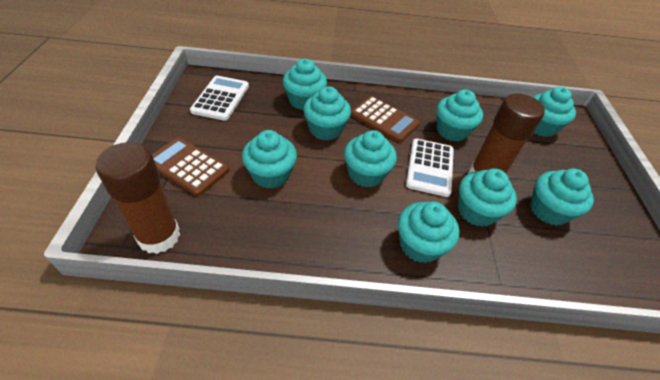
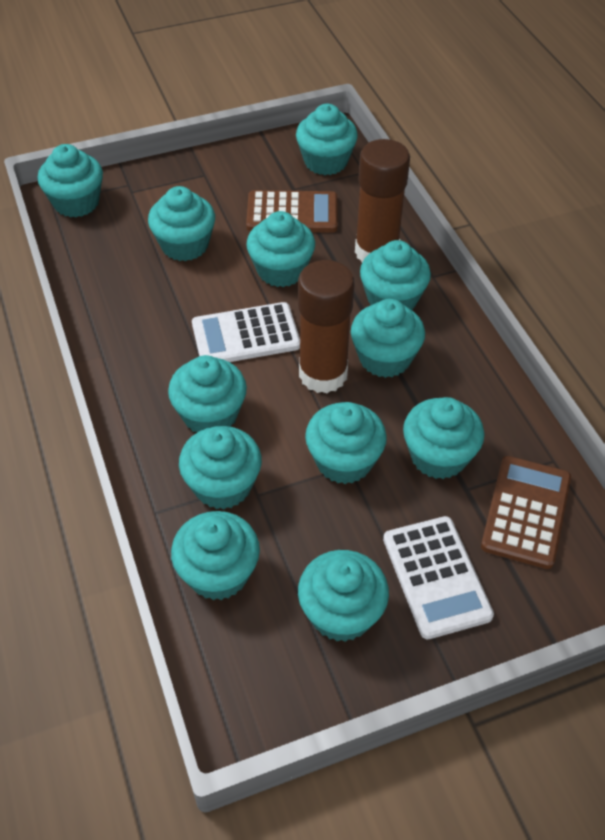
turquoise cupcake: [242,130,297,189] [283,59,327,110] [303,86,351,140] [344,130,397,187] [398,202,460,263] [437,90,483,142] [458,169,517,227] [530,169,594,226] [533,87,576,137] = 9 -> [37,144,103,217] [148,186,215,261] [168,355,247,433] [171,511,260,600] [179,426,262,509] [246,211,315,287] [296,104,358,175] [298,550,389,642] [305,402,387,484] [351,299,425,378] [360,240,431,310] [403,397,484,479] = 12

